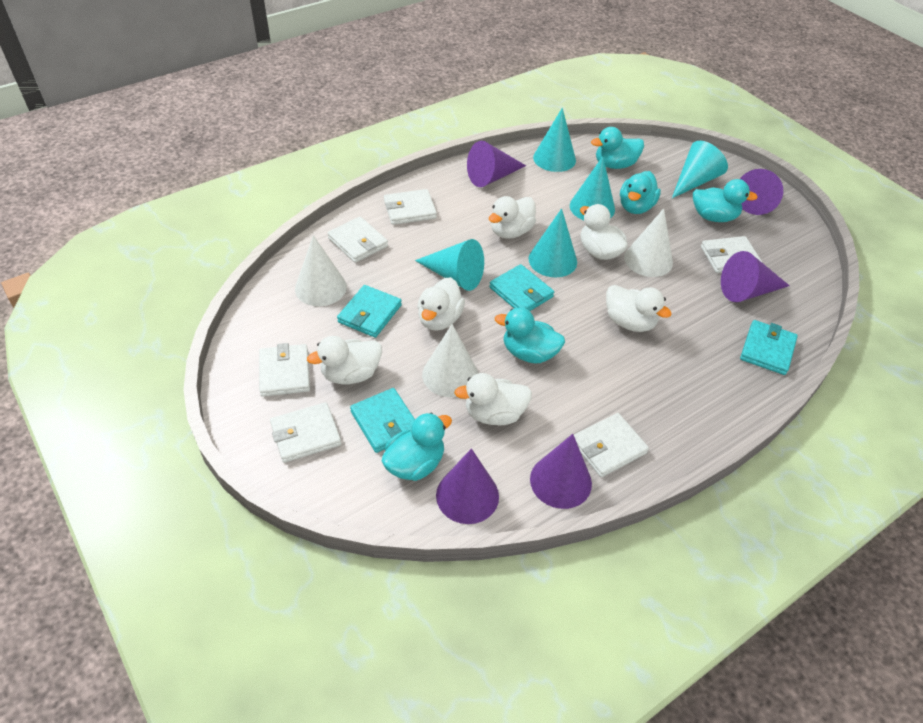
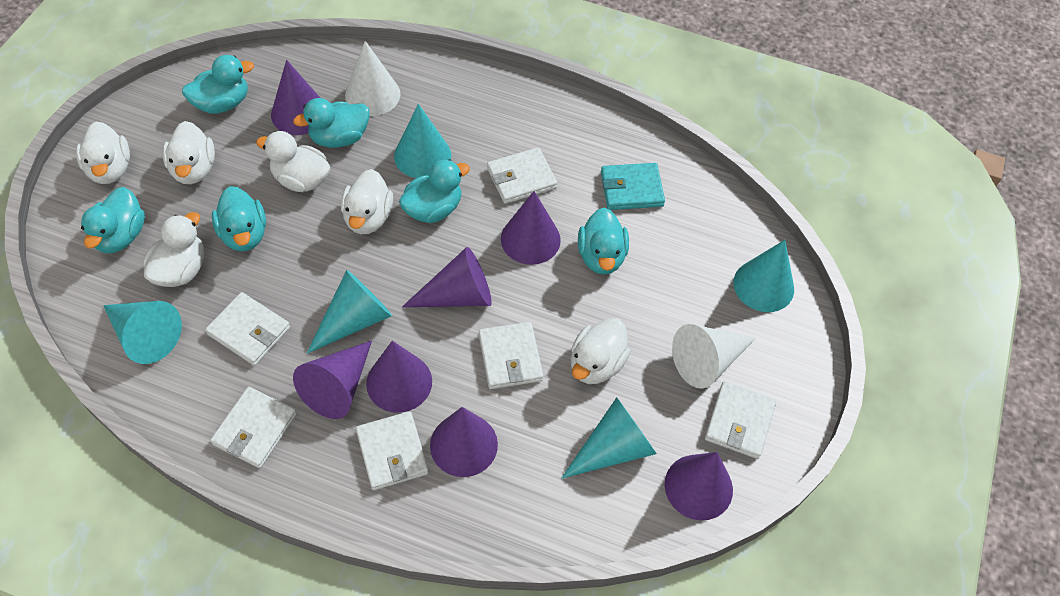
purple cone: [436,448,499,524] [467,141,526,187] [530,434,592,509] [721,251,790,302] [740,169,783,215] = 5 -> [271,60,320,135] [293,340,372,419] [366,341,432,413] [402,247,492,307] [430,407,498,477] [501,191,561,265] [665,452,733,520] = 7
turquoise duck: [382,413,452,481] [495,308,565,363] [591,127,644,169] [620,171,661,214] [693,179,758,222] = 5 -> [81,187,145,253] [182,55,254,114] [212,186,266,251] [293,98,370,148] [399,159,470,223] [578,208,629,275] = 6
turquoise wallet: [337,285,402,338] [350,388,415,453] [489,264,554,311] [740,320,798,375] = 4 -> [601,163,665,210] = 1
white cone: [295,235,347,306] [422,324,478,397] [624,208,673,277] = 3 -> [345,41,400,116] [672,324,756,389] = 2

